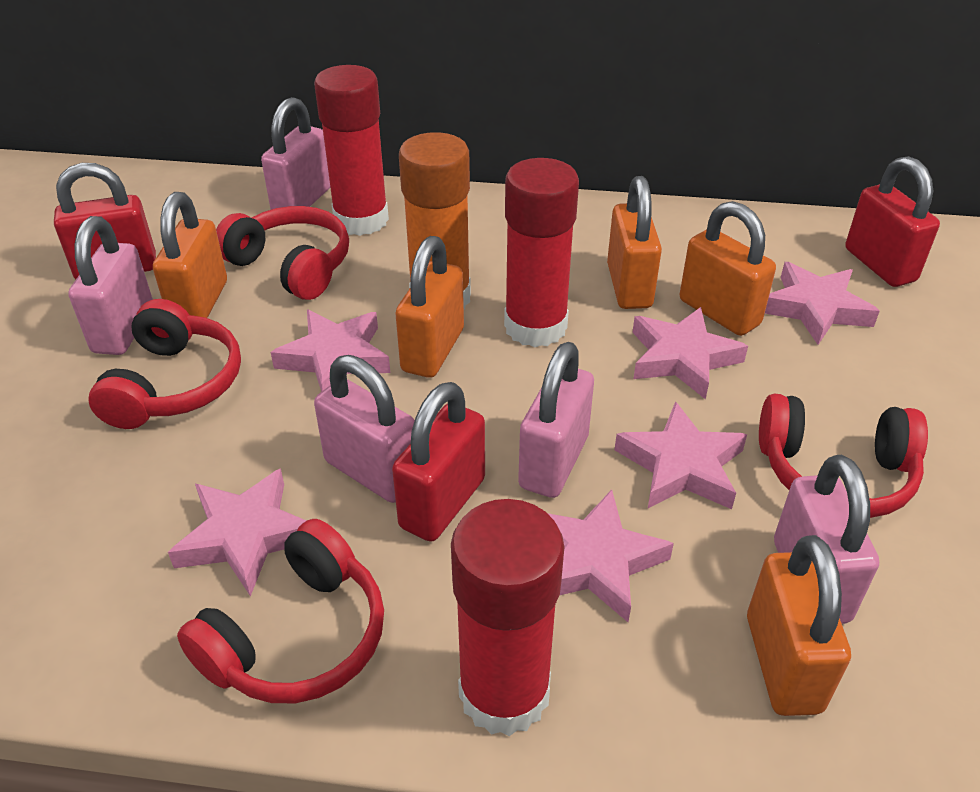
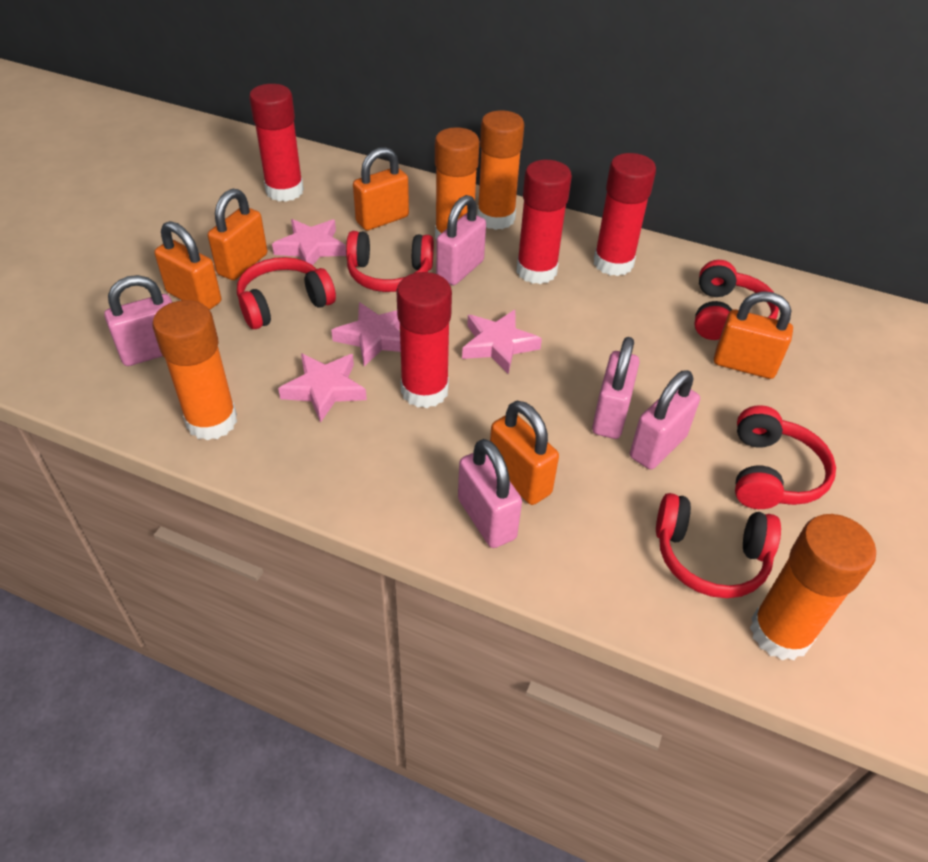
orange glue stick: [399,132,471,309] = 1 -> [152,300,237,440] [435,127,479,239] [477,110,524,230] [750,514,876,660] = 4
pink star: [168,468,307,597] [271,310,390,392] [547,489,674,622] [614,401,747,509] [632,307,748,399] [765,262,880,345] = 6 -> [272,219,346,265] [278,353,367,423] [331,302,401,366] [462,310,542,374] = 4
red glue stick: [314,65,389,236] [451,499,564,736] [504,158,579,347] = 3 -> [249,84,304,202] [396,272,452,408] [516,160,572,284] [594,153,656,276] = 4
red headphones: [89,299,241,429] [177,519,384,703] [216,206,349,300] [759,393,928,518] = 4 -> [237,257,336,329] [346,231,434,292] [656,493,781,598] [694,260,779,340] [735,405,836,509] = 5
red padlock: [54,163,156,280] [392,382,485,542] [845,156,940,287] = 3 -> none = 0

